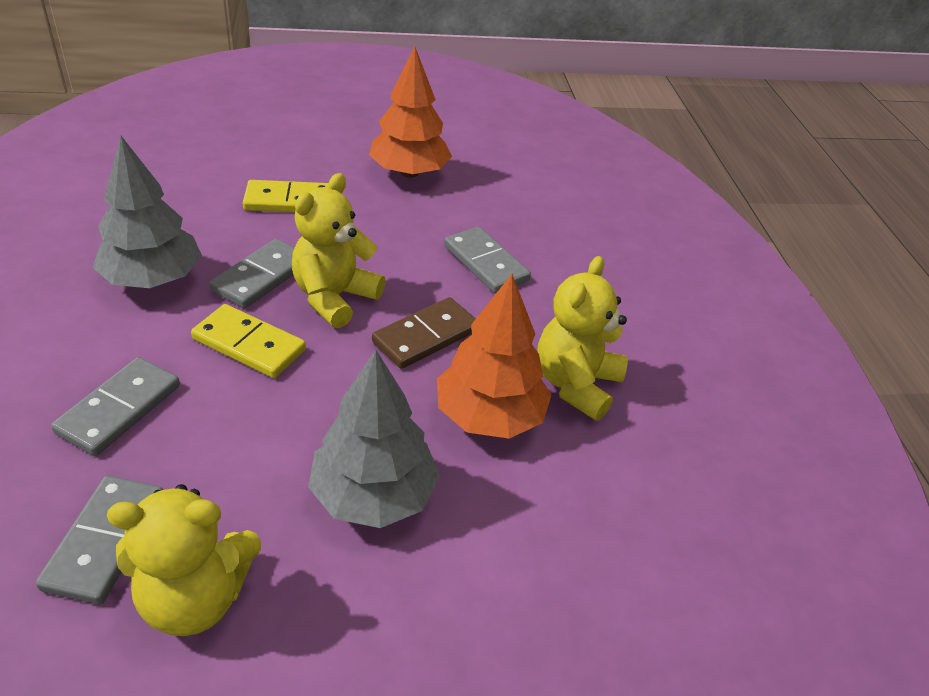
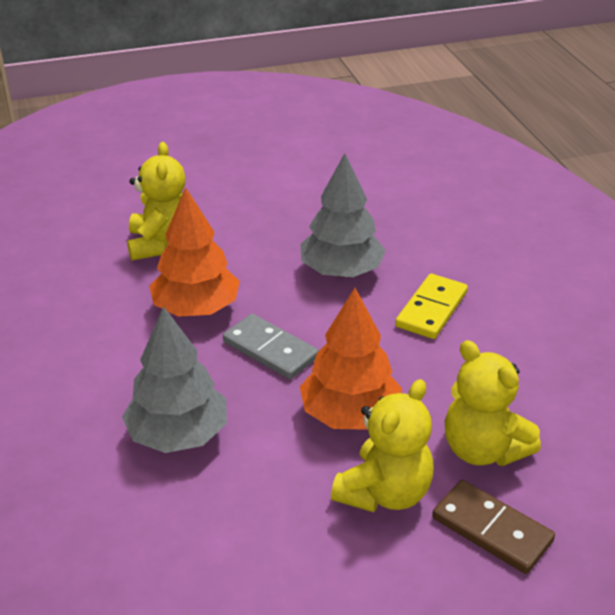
grey domino: [36,476,163,605] [51,357,180,456] [209,239,295,309] [444,227,531,293] = 4 -> [223,314,319,379] = 1
yellow domino: [191,304,306,378] [243,180,329,212] = 2 -> [395,274,468,339] = 1

